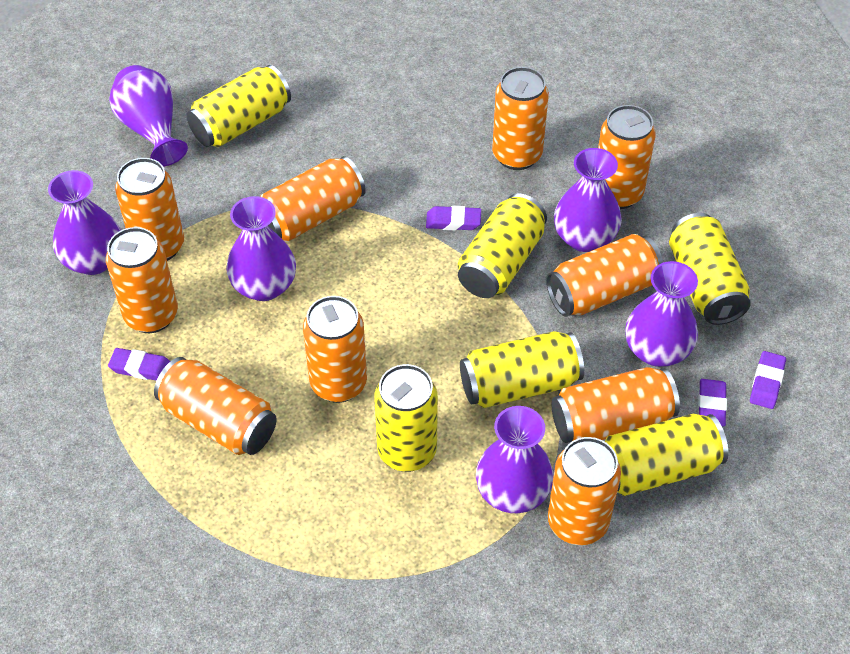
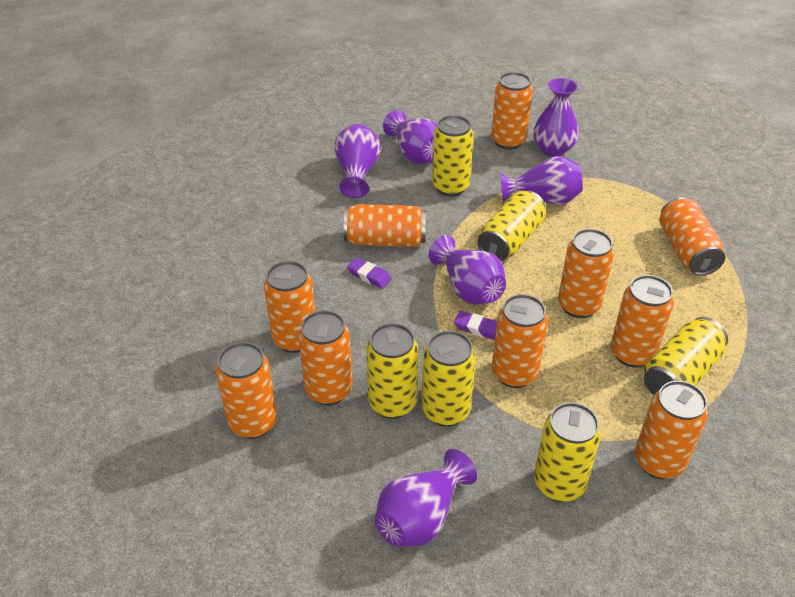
purple eraser: [108,348,170,381] [426,206,481,230] [698,379,727,426] [750,351,786,409] = 4 -> [347,258,392,289] [454,311,497,340] = 2

